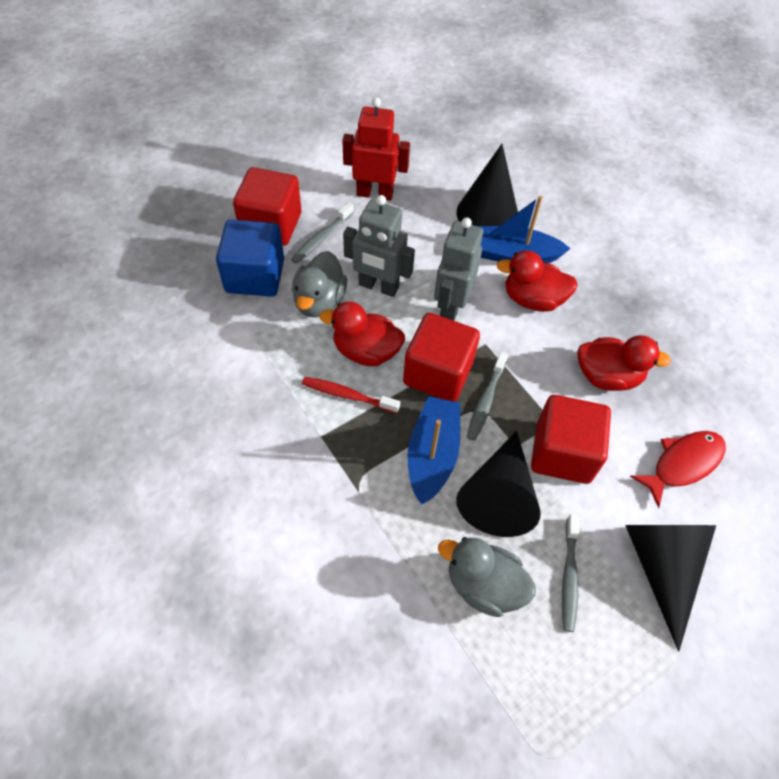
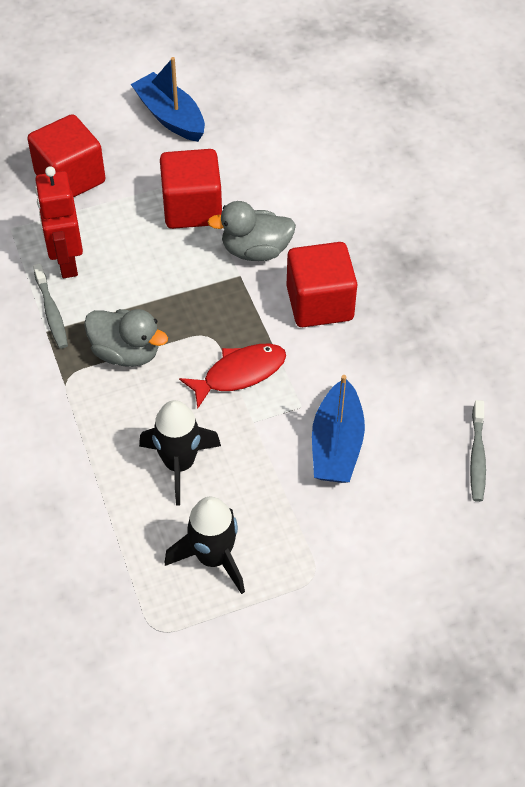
black cone: [456,431,541,537] [457,144,518,226] [625,525,716,652] = 3 -> none = 0
black rocket: none = 0 -> [139,400,221,505] [164,497,245,594] = 2
blue cube: [216,219,284,297] = 1 -> none = 0
grey robot: [343,195,415,297] [434,217,483,321] = 2 -> none = 0
grey toothbrush: [291,202,354,264] [467,352,508,441] [562,514,579,632] = 3 -> [33,263,68,349] [470,400,486,502] = 2
red duck: [320,301,405,366] [496,250,578,312] [578,335,671,391] = 3 -> none = 0
red toothbrush: [302,377,400,413] = 1 -> none = 0

